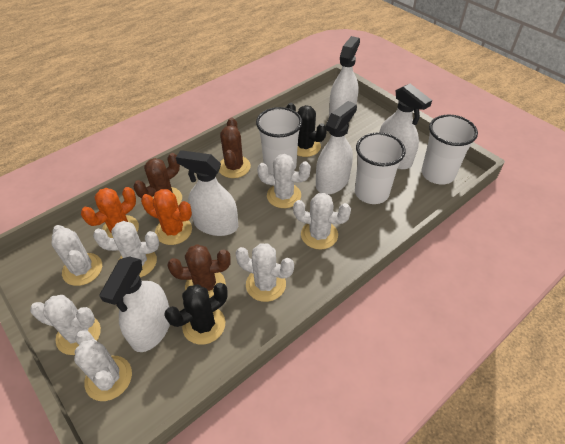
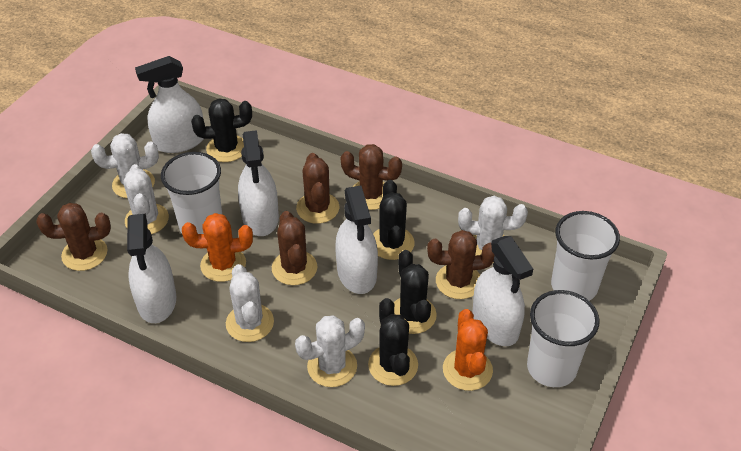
black cactus: [164,283,228,345] [286,103,327,157] = 2 -> [191,98,252,162] [368,298,418,386] [373,180,414,260] [394,250,437,334] = 4
brown cactus: [134,153,182,206] [168,244,230,298] [219,118,251,178] = 3 -> [36,203,111,271] [272,211,317,285] [296,153,339,224] [341,144,402,210] [427,230,495,299] = 5
white cactus: [30,295,101,355] [51,225,102,286] [74,330,132,401] [93,221,159,278] [235,243,294,302] [257,154,311,208] [293,193,351,250] = 7 -> [91,133,159,198] [124,164,169,234] [226,264,274,342] [295,315,365,387] [458,196,528,256] = 5

